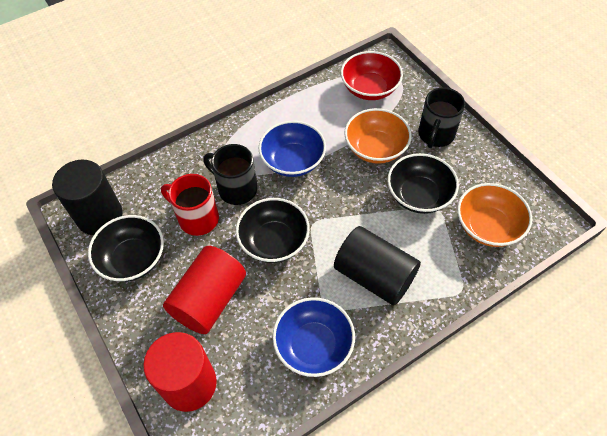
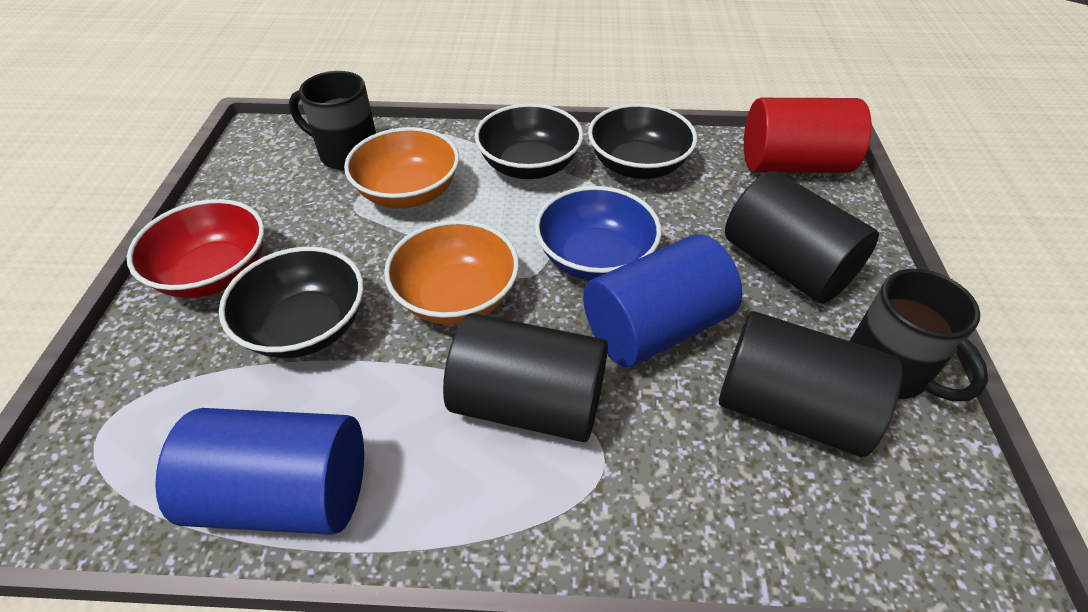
black cylinder: [52,160,122,235] [334,226,421,305] = 2 -> [443,313,608,442] [719,311,902,457] [725,171,879,304] = 3
blue bowl: [258,121,326,177] [273,297,355,377] = 2 -> [535,186,662,281] = 1
blue cylinder: none = 0 -> [155,408,364,535] [583,235,742,367] = 2
red cylinder: [143,332,217,412] [163,246,246,334] = 2 -> [744,98,872,173] = 1
red mug: [161,174,219,236] = 1 -> none = 0

